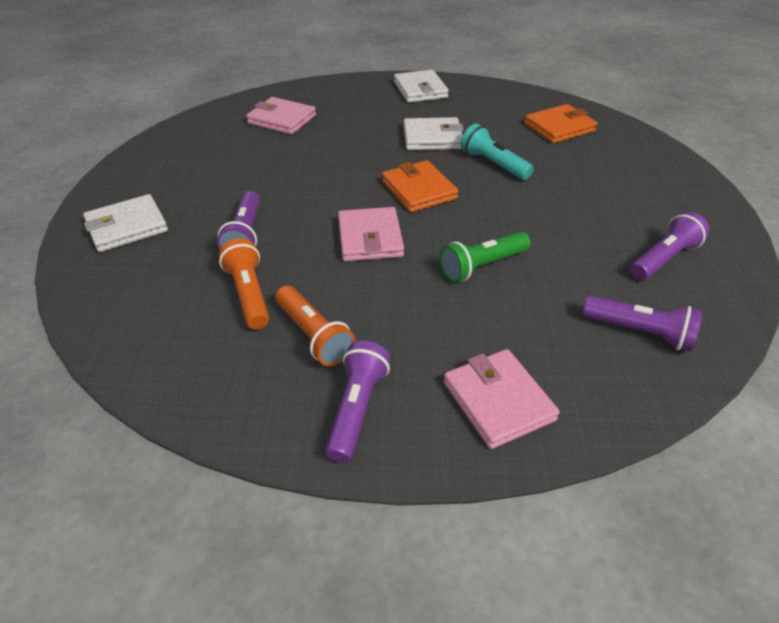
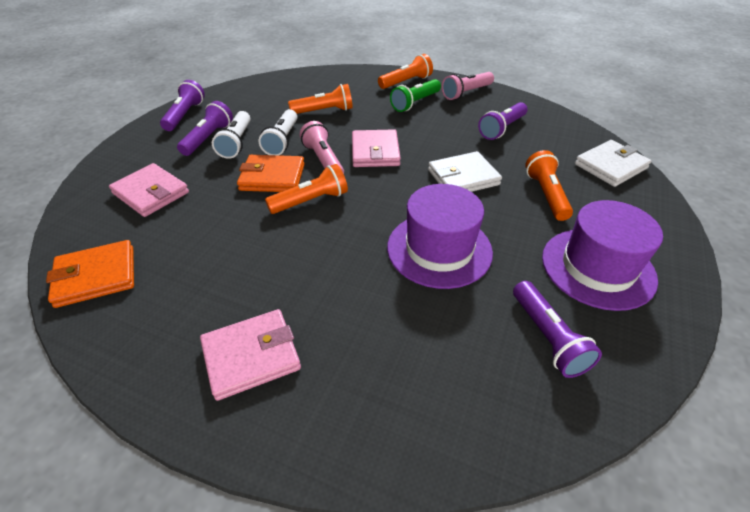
orange flashlight: [219,238,269,329] [276,285,355,366] = 2 -> [265,164,348,214] [288,84,353,114] [378,54,433,89] [525,150,573,221] = 4
pink flashlight: none = 0 -> [300,121,344,174] [442,72,494,100] = 2
purple hat: none = 0 -> [387,184,493,289] [542,200,663,311] = 2
turquoise flashlight: [461,123,534,180] = 1 -> none = 0
white flashlight: none = 0 -> [212,111,251,159] [259,109,297,155] = 2
white wallet: [83,194,168,252] [394,70,449,103] [403,117,464,150] = 3 -> [428,151,502,192] [575,140,651,187] = 2

